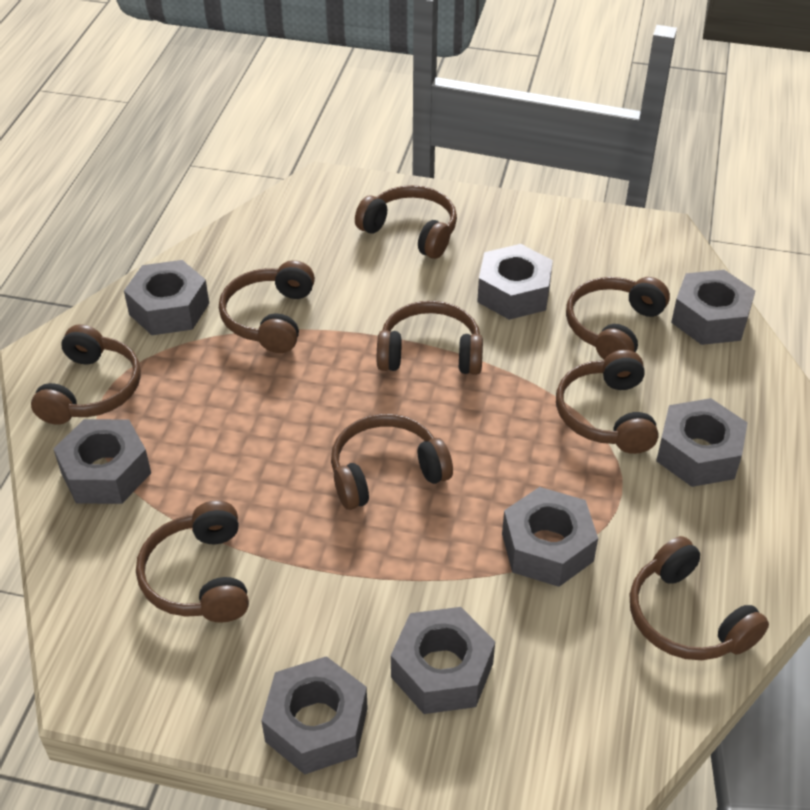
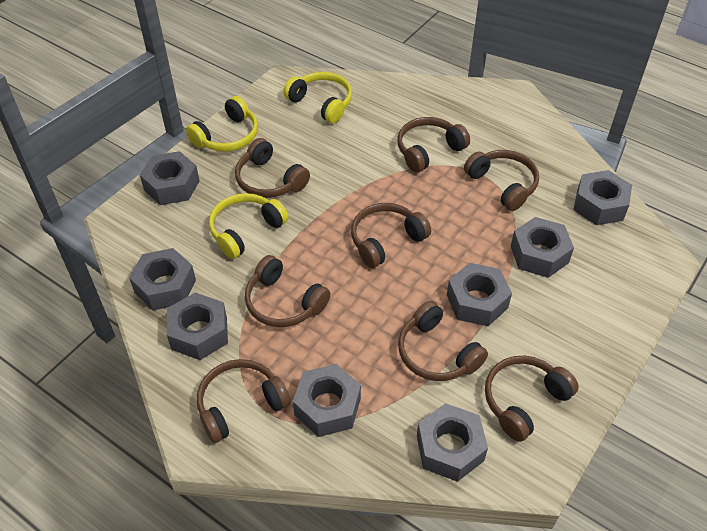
brown headphones: [31,324,141,425] [136,500,249,623] [219,260,315,353] [331,414,453,510] [355,185,457,259] [377,301,483,375] [556,350,658,454] [566,277,670,359] [630,536,769,660] = 9 -> [197,359,290,443] [235,138,310,198] [245,255,330,327] [351,203,431,268] [398,117,470,172] [398,301,488,381] [464,150,539,211] [485,356,579,442] = 8
yellow headphones: none = 0 -> [186,96,258,152] [209,193,288,259] [284,72,352,123] = 3

